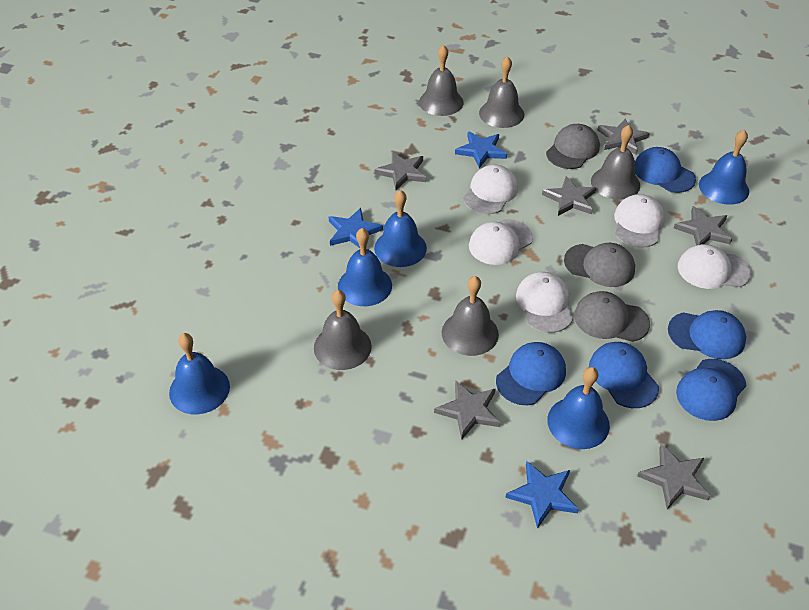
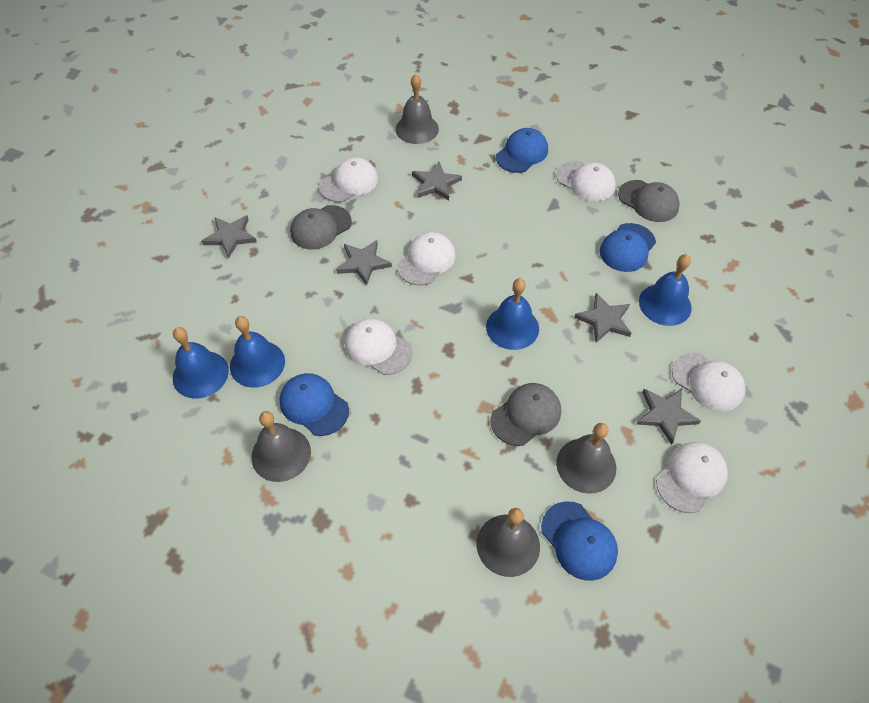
blue bell: [169,333,230,414] [338,228,392,306] [374,190,427,267] [547,367,610,449] [699,130,749,205] = 5 -> [173,327,229,399] [230,316,285,388] [486,278,539,350] [639,254,692,326] = 4
blue cap: [496,342,566,405] [589,342,659,408] [635,147,696,193] [668,310,746,359] [676,359,746,421] = 5 -> [280,373,349,436] [496,128,548,173] [541,501,618,581] [599,223,656,272] = 4
blue star: [329,208,383,248] [455,131,507,168] [505,461,579,529] = 3 -> none = 0
grey bell: [314,290,372,370] [419,45,464,116] [442,276,499,356] [479,56,524,128] [591,125,640,200] = 5 -> [251,411,311,482] [395,74,439,144] [477,508,540,577] [556,423,616,494] = 4
grey star: [374,152,426,190] [434,381,501,440] [542,176,596,216] [597,119,650,155] [637,444,711,509] [674,206,732,246] = 6 -> [201,215,257,259] [336,240,392,286] [412,162,462,200] [574,293,632,343] [636,389,701,445] = 5
white cap: [463,165,518,214] [469,219,533,265] [516,272,573,333] [614,194,665,248] [678,244,751,289] = 5 -> [319,157,378,202] [345,319,412,375] [397,232,456,286] [556,161,616,201] [656,442,728,513] [672,352,746,412] = 6

